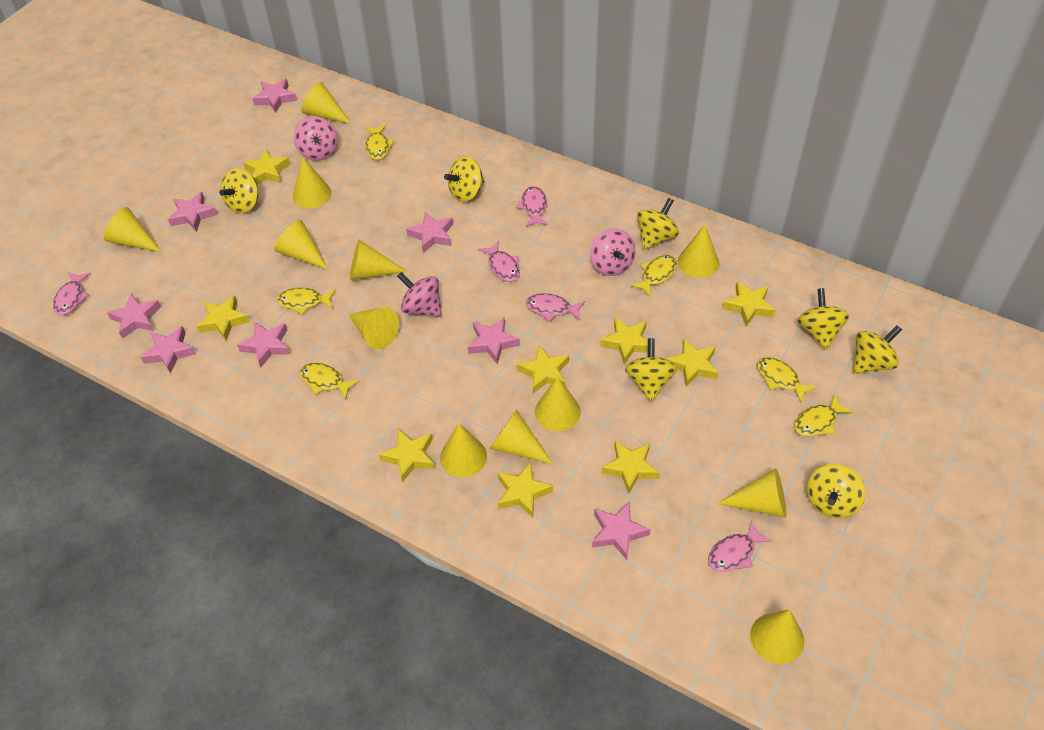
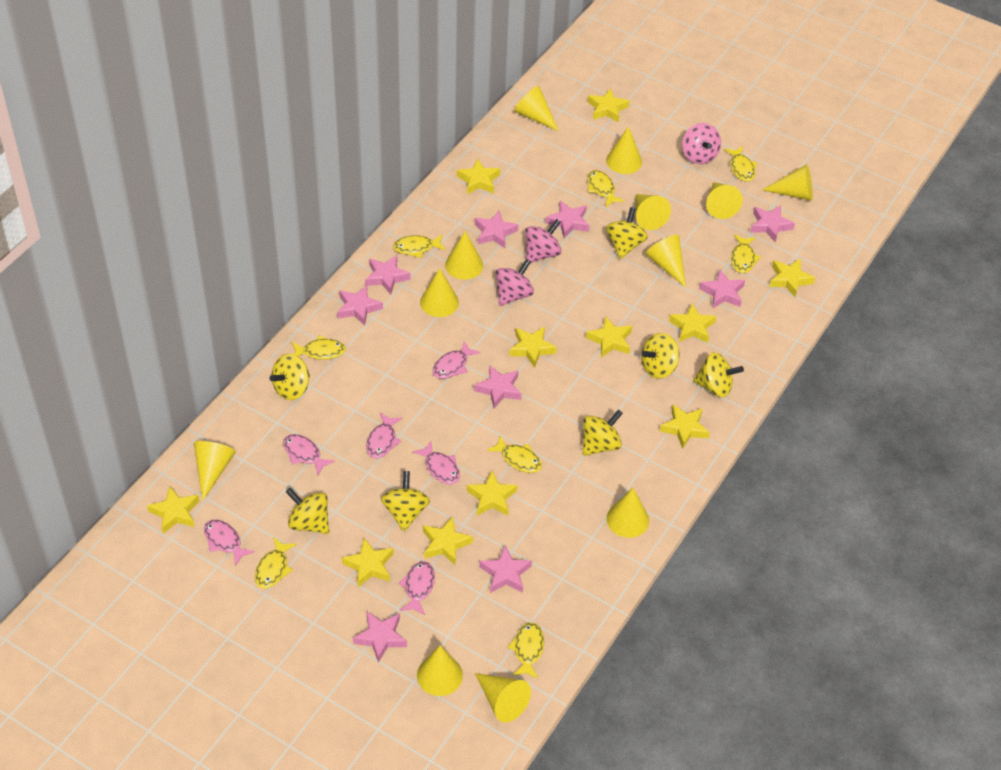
pink fish: [53,272,91,315] [478,241,520,282] [516,186,548,227] [526,293,585,322] [708,521,772,572] = 5 -> [204,520,255,566] [283,434,335,475] [366,412,402,458] [398,561,435,615] [412,440,460,484] [432,341,481,379] = 6
pink star: [107,294,161,339] [140,326,196,374] [168,192,217,232] [237,322,290,368] [252,79,297,113] [406,212,453,253] [468,318,520,364] [592,502,650,560] = 8 -> [337,285,383,326] [353,611,407,663] [365,255,411,295] [474,210,519,248] [474,365,522,408] [479,545,532,593] [546,201,590,238] [699,270,745,309] [750,205,795,242] = 9
yellow fish: [277,288,336,314] [300,363,359,400] [365,125,395,160] [630,255,677,297] [757,357,817,403] [794,394,853,436] = 6 -> [255,537,297,589] [291,336,346,360] [393,234,446,258] [487,435,542,473] [508,622,544,679] [587,170,624,208] [724,146,757,182] [731,235,761,273] = 8
yellow star: [196,295,250,341] [243,149,290,184] [379,429,435,482] [497,462,553,518] [517,345,569,393] [600,318,648,364] [601,440,659,494] [666,339,718,387] [722,281,776,326] = 9 -> [147,486,199,534] [342,538,394,587] [423,516,473,566] [457,158,500,194] [467,471,518,516] [509,327,557,368] [586,316,632,358] [588,88,630,123] [660,404,710,449] [669,303,716,343] [769,259,815,297] = 11

